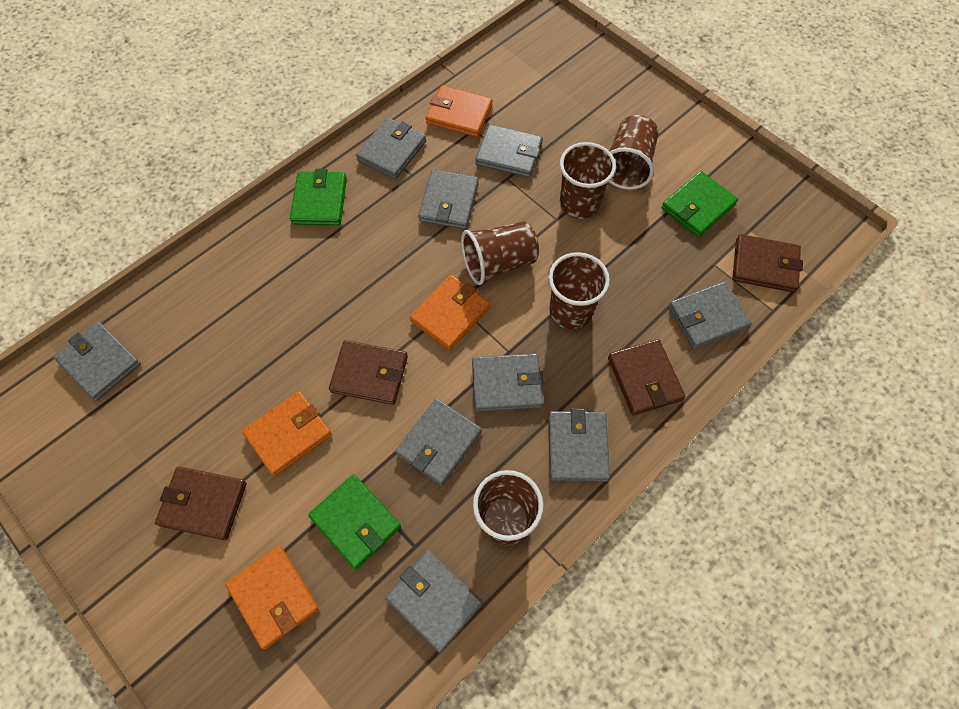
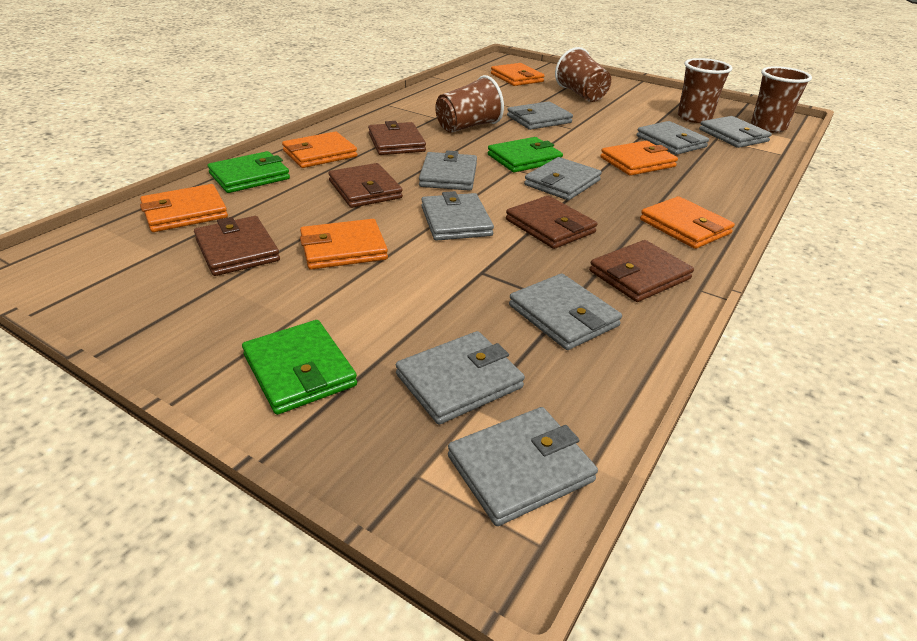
brown cup: [461,221,539,285] [473,470,544,546] [548,252,610,329] [560,142,616,219] [609,115,658,190] = 5 -> [435,75,504,133] [555,47,611,102] [678,58,732,123] [751,66,812,133] = 4
brown wallet: [155,466,247,540] [329,340,408,405] [608,339,685,415] [732,234,803,292] = 4 -> [194,216,280,276] [329,163,403,208] [368,121,426,155] [506,196,597,249] [589,240,694,302] = 5
orange wallet: [225,546,319,649] [242,391,332,476] [410,275,490,350] [426,86,492,137] = 4 -> [140,184,228,232] [282,132,357,168] [300,219,388,270] [491,63,545,86] [600,141,678,176] [640,196,735,249] = 6

